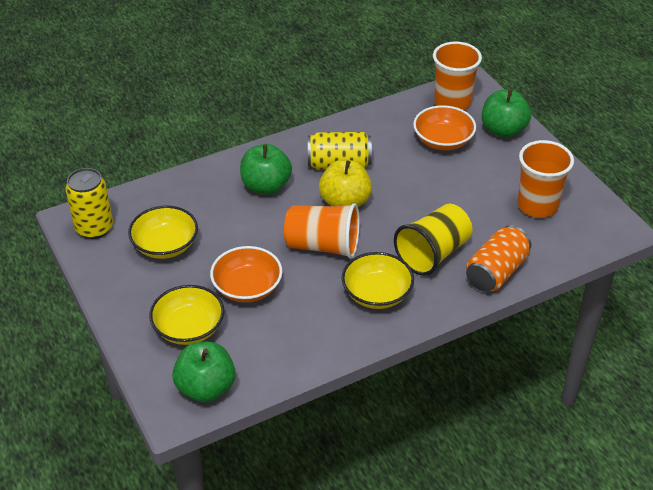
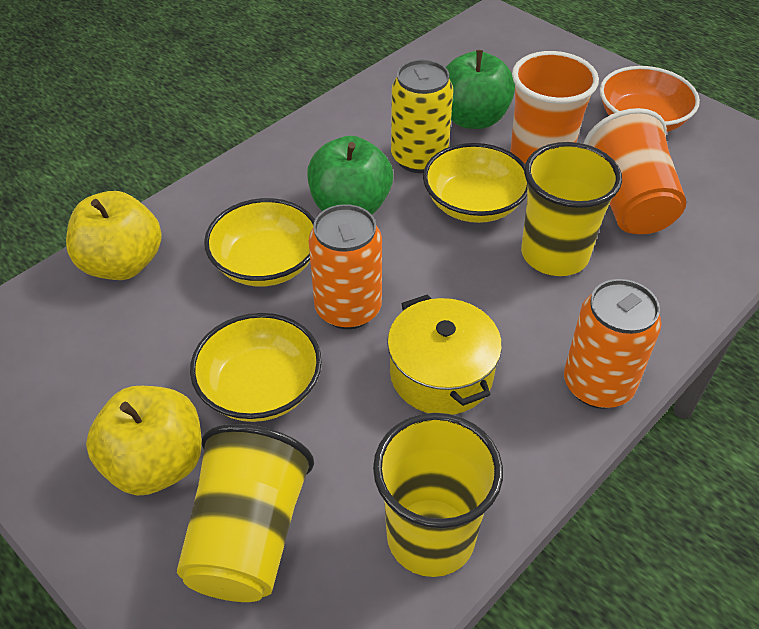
green apple: [172,342,236,402] [240,144,292,195] [482,89,531,138] = 3 -> [307,136,393,214] [446,50,515,129] = 2
orange bowl: [210,246,283,303] [413,105,476,150] = 2 -> [600,66,700,132] = 1
orange can: [466,225,531,292] = 1 -> [309,204,382,329] [564,279,661,409] = 2
orange cup: [284,203,360,259] [433,42,482,110] [517,140,574,218] = 3 -> [510,51,599,164] [584,108,686,234] = 2
yellow apple: [319,160,372,207] = 1 -> [66,191,162,280] [86,386,202,496] = 2
yellow can: [65,168,113,239] [308,132,372,169] = 2 -> [391,60,453,173] = 1
yellow cup: [394,204,472,276] = 1 -> [177,424,314,602] [373,413,503,577] [521,142,622,276] = 3
yellow pot: none = 0 -> [387,294,502,415] = 1

